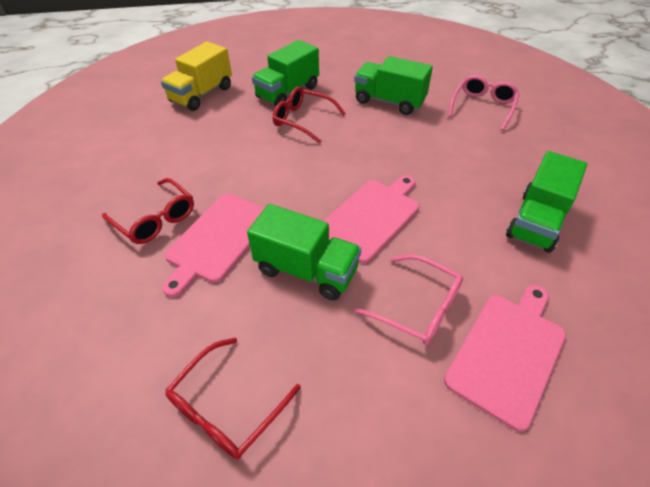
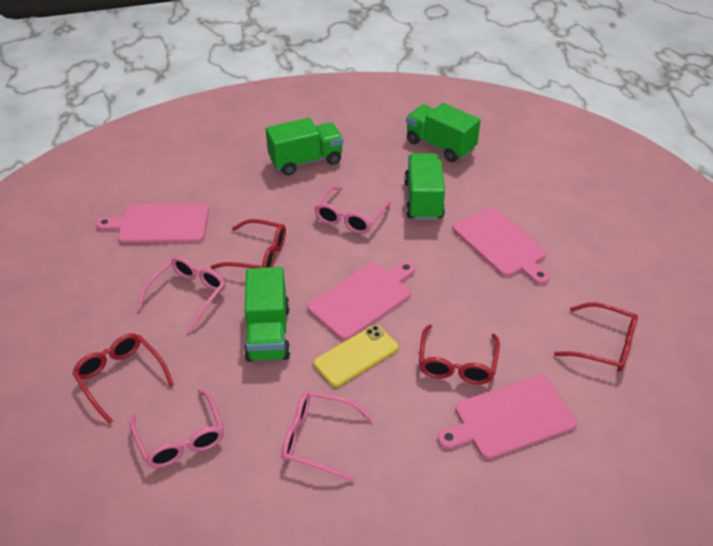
pink cutting board: [162,194,265,297] [324,175,419,264] [444,285,566,432] = 3 -> [96,203,209,243] [307,262,415,340] [437,375,577,459] [453,207,550,284] = 4
pink glasses: [354,254,463,345] [448,75,519,131] = 2 -> [130,389,224,468] [137,257,226,332] [282,391,374,482] [314,186,391,234] = 4
red glasses: [102,178,194,244] [165,338,301,459] [273,87,346,144] = 3 -> [72,333,174,424] [211,219,286,269] [419,324,500,384] [554,302,638,372] = 4
yellow phone: none = 0 -> [313,325,399,387] = 1
yellow truck: [161,42,232,111] = 1 -> none = 0

